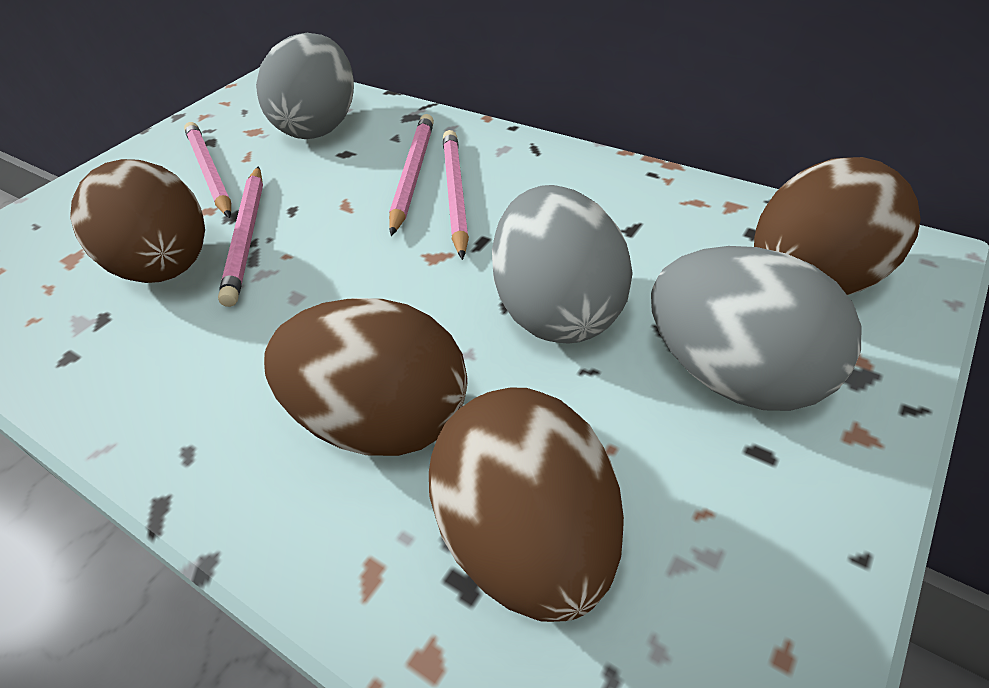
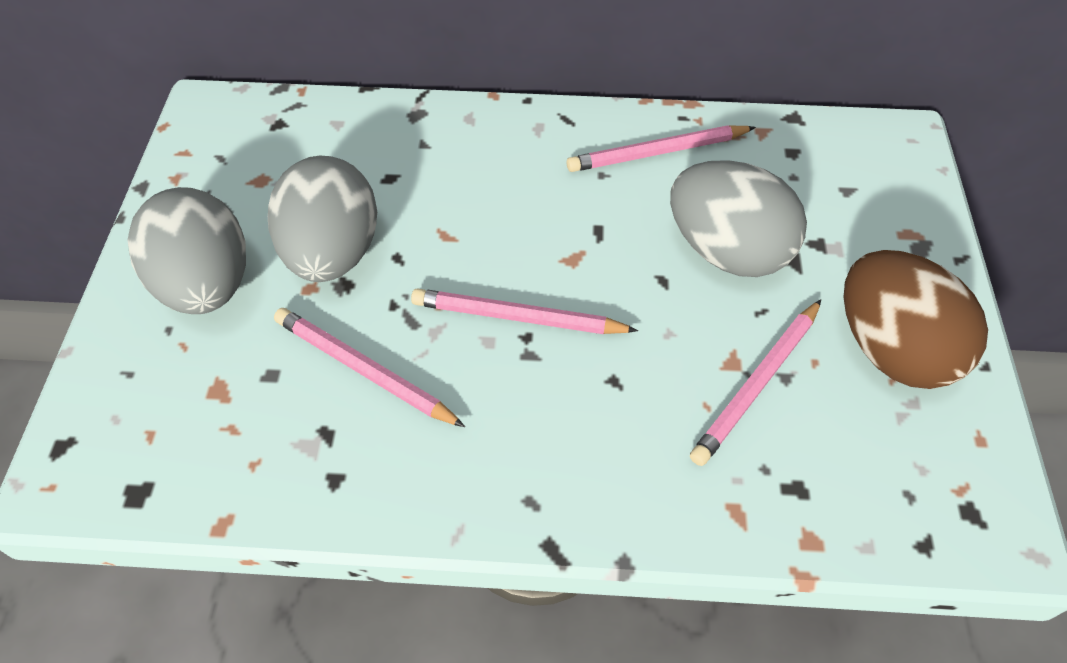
brown egg: [70,159,205,283] [264,298,468,456] [429,387,624,622] [754,157,921,295] = 4 -> [844,250,988,389] = 1

